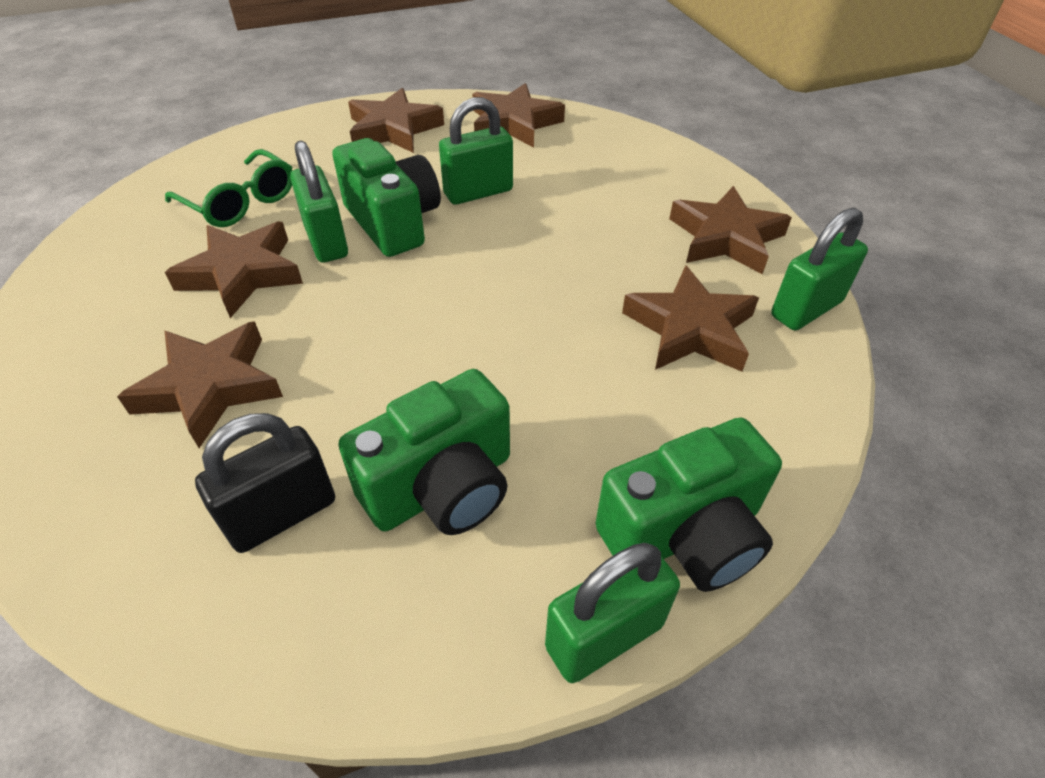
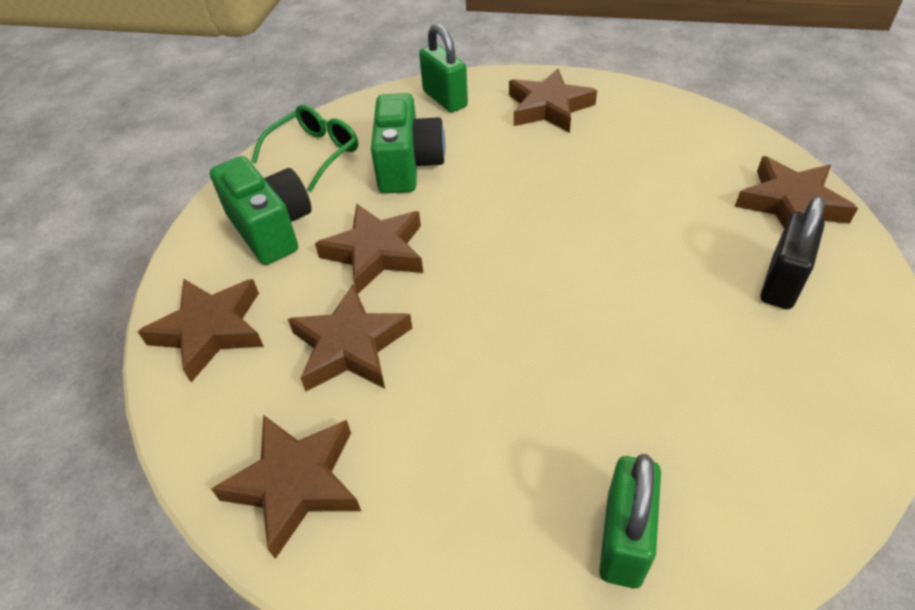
green camera: [332,138,441,257] [339,369,510,535] [595,418,782,592] = 3 -> [210,156,312,265] [371,93,446,194] = 2
green padlock: [290,140,348,262] [439,97,513,205] [545,543,680,683] [771,208,868,330] = 4 -> [419,23,468,112] [599,454,661,588] = 2

